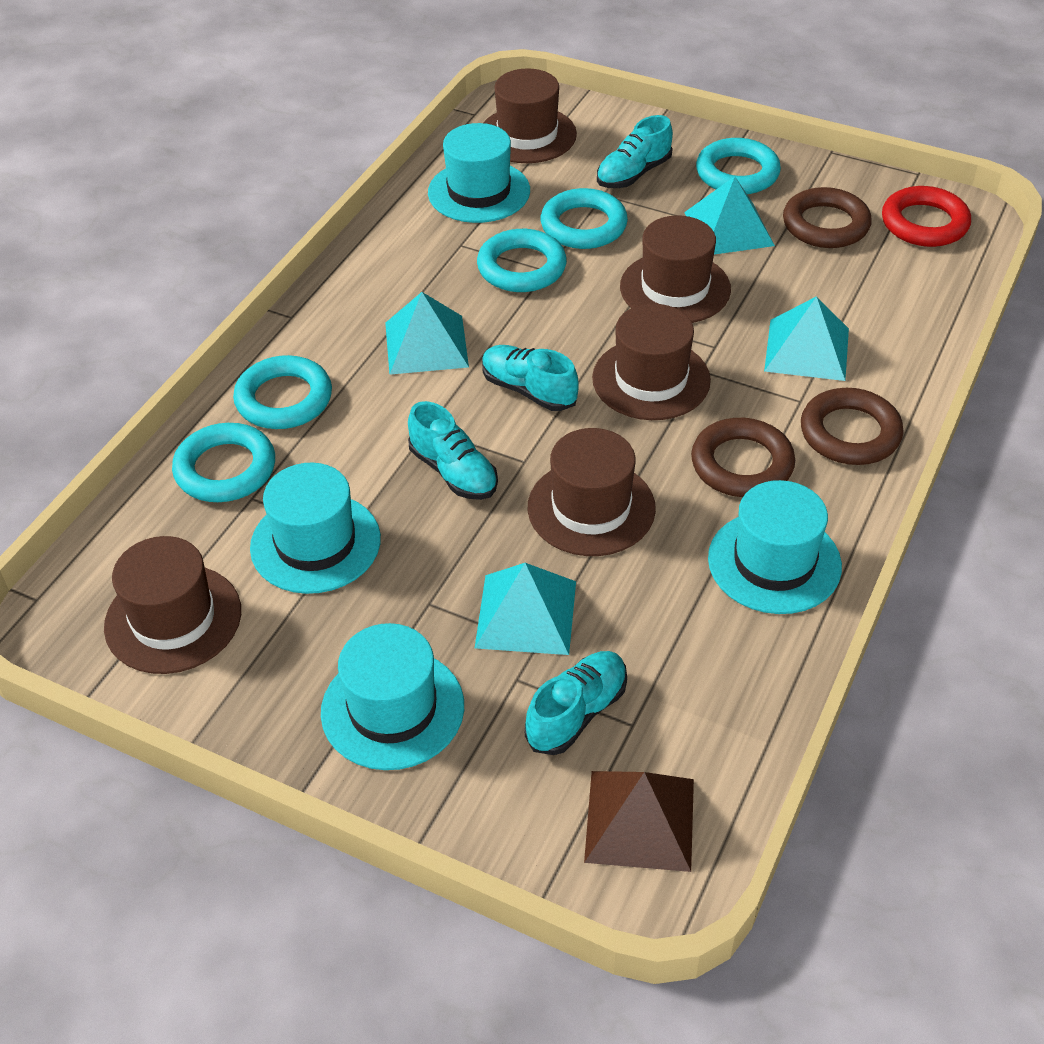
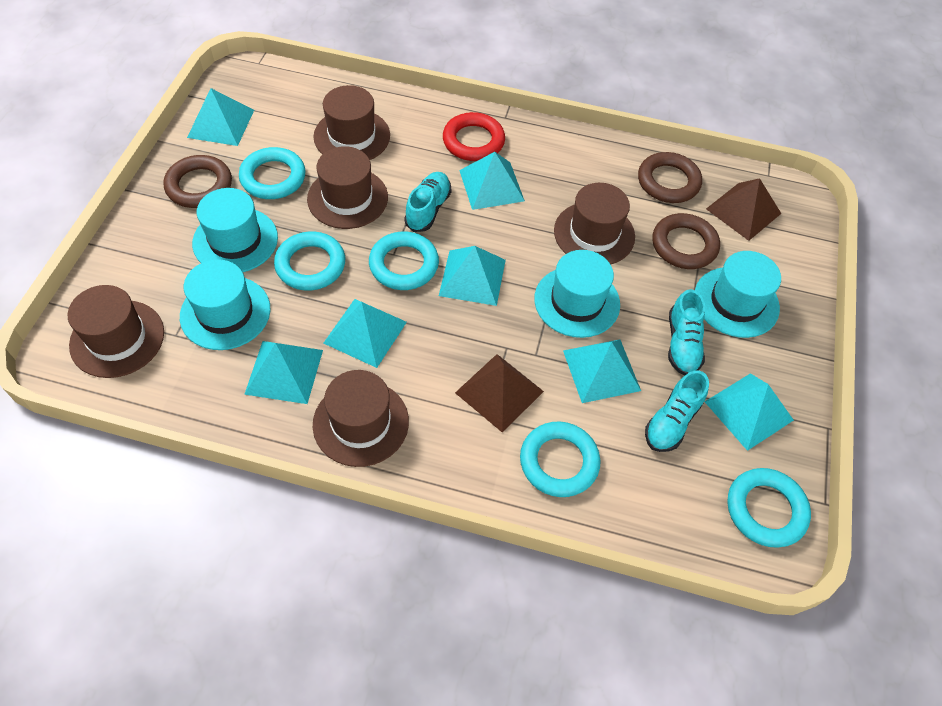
brown pyramid: [584,771,694,872] = 1 -> [455,354,544,432] [706,178,781,241] = 2
turquoise pyramid: [385,292,469,375] [475,563,576,655] [684,176,775,255] [764,296,849,381] = 4 -> [187,88,254,146] [244,341,323,404] [324,299,407,368] [439,246,506,306] [459,152,525,210] [563,339,641,403] [705,373,794,451] = 7
turquoise shoe: [408,401,498,500] [482,345,579,411] [525,651,627,755] [597,115,673,188] = 4 -> [404,172,452,232] [645,370,709,452] [668,289,705,376] = 3

